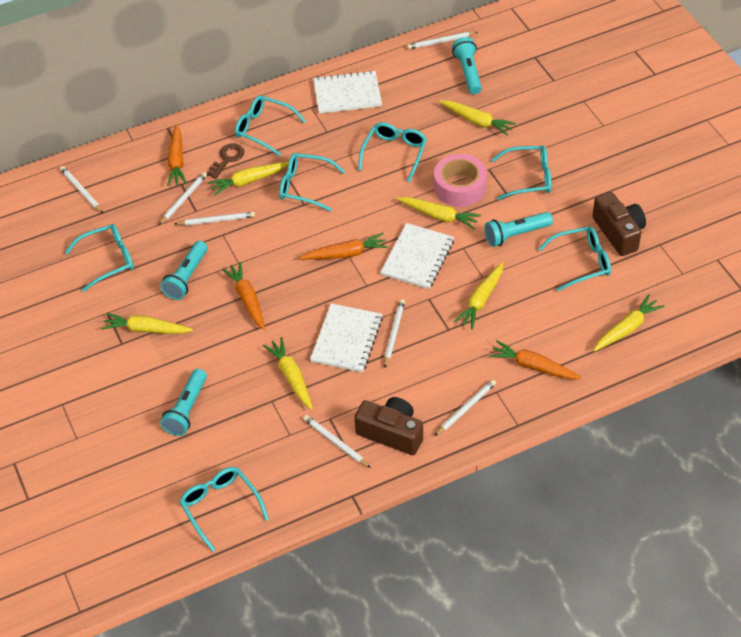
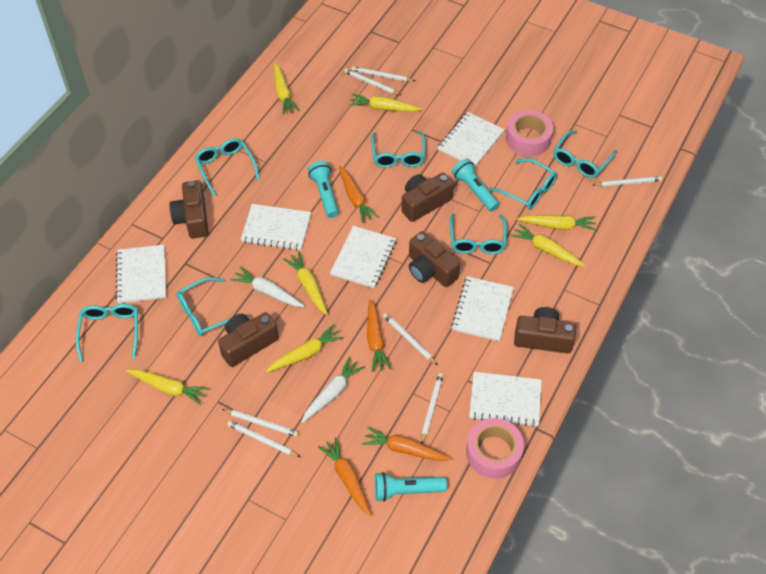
brown camera: [355,397,423,455] [592,192,646,256] = 2 -> [169,180,209,238] [218,312,279,367] [402,173,454,222] [409,231,460,287] [514,307,576,354] = 5
brown key: [207,143,244,179] = 1 -> none = 0
pink tape: [434,154,487,207] = 1 -> [466,418,524,478] [506,110,553,156] = 2
turquoise flashlight: [160,241,207,300] [160,369,207,436] [452,37,482,94] [484,212,553,247] = 4 -> [308,161,339,218] [374,472,447,502] [452,159,499,211] = 3
white carrot: none = 0 -> [230,267,305,307] [301,356,365,423] = 2
white notebook: [310,304,383,373] [313,70,382,114] [380,223,454,289] = 3 -> [116,245,166,303] [241,204,311,251] [330,226,396,288] [438,112,505,168] [451,276,514,341] [469,372,542,427] = 6

